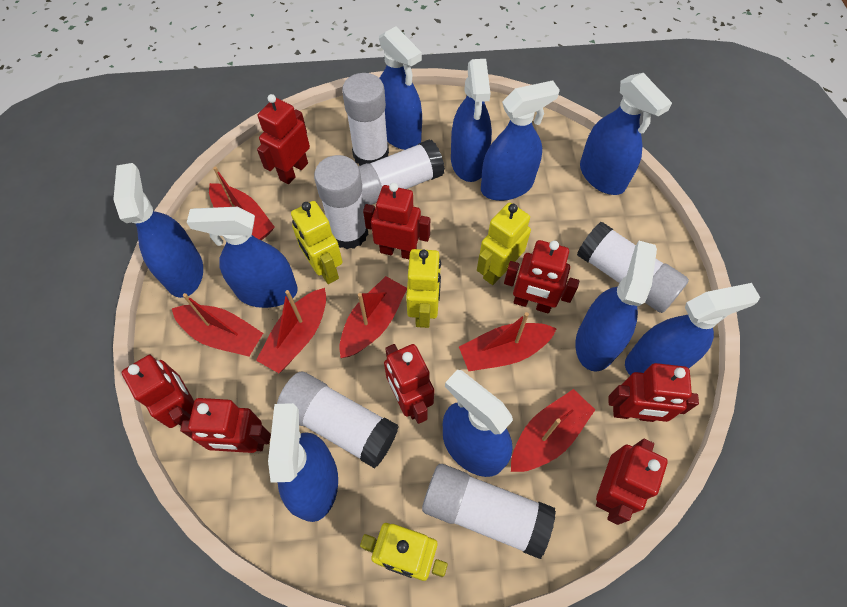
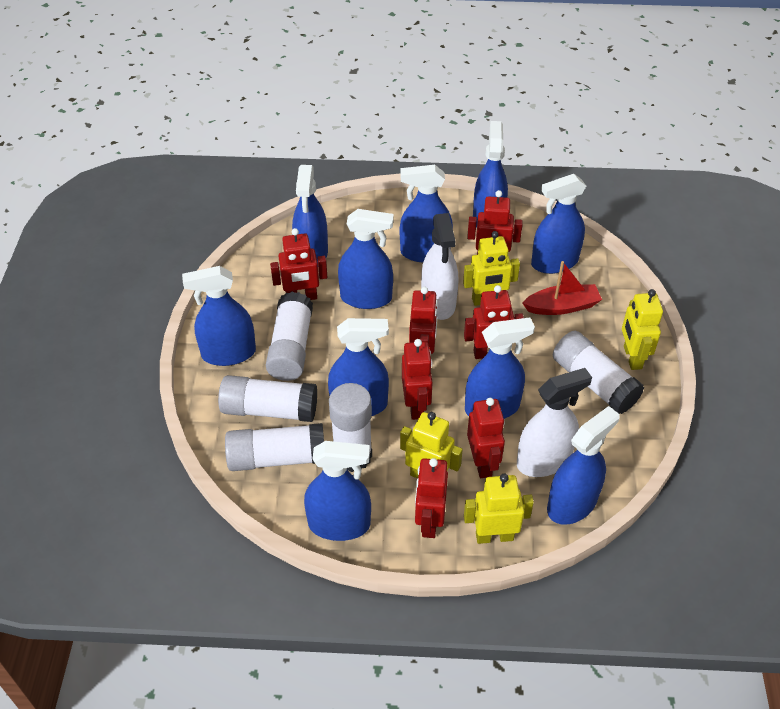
red boat: [172,293,263,356] [209,166,275,240] [256,288,326,373] [339,276,407,358] [459,312,557,371] [511,389,595,472] = 6 -> [523,261,602,315] = 1
red robot: [122,354,194,428] [180,398,271,453] [257,94,310,184] [363,183,430,259] [384,344,434,424] [504,240,579,313] [596,439,668,525] [608,363,699,422] = 8 -> [270,228,327,300] [402,339,433,420] [409,287,438,354] [415,458,448,538] [464,285,524,359] [467,190,523,255] [467,398,505,478] = 7
white glue stick: [277,372,398,469] [314,155,368,249] [342,73,389,166] [359,139,445,207] [422,464,556,559] [577,222,689,313] = 6 -> [218,375,317,422] [225,423,324,471] [266,292,313,381] [329,383,372,472] [553,331,645,414] = 5
white spray bottle: none = 0 -> [421,213,458,320] [517,368,592,477] = 2

